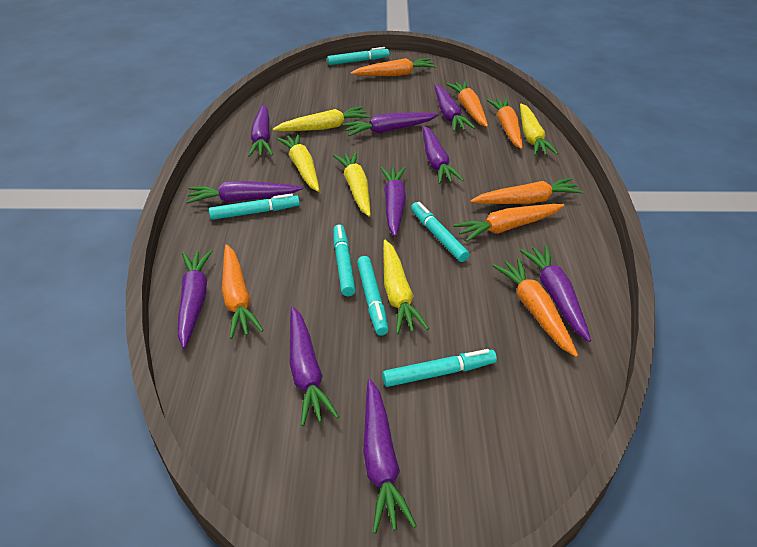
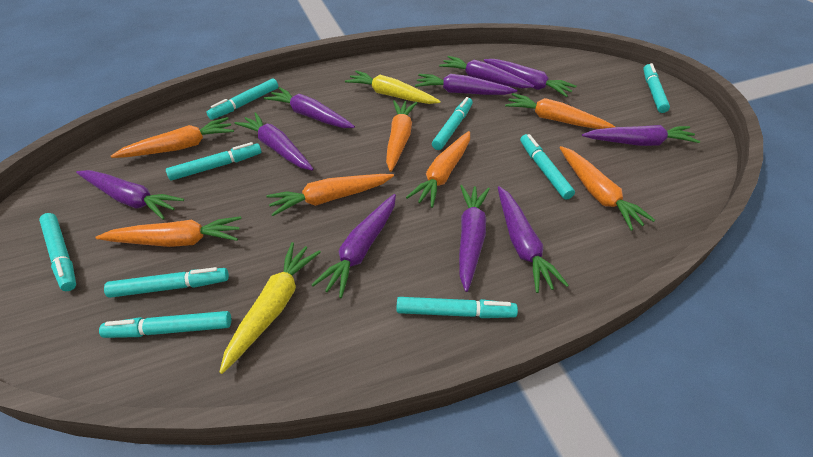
turquoise marker: [209,193,300,220] [327,47,390,65] [333,224,356,296] [357,256,389,336] [382,349,497,387] [411,202,470,262] = 6 -> [39,213,76,291] [99,311,231,338] [104,267,229,298] [166,142,262,181] [206,78,278,120] [397,297,518,318] [432,97,473,150] [520,134,575,200] [643,63,670,113] = 9
yellow carrot: [273,106,370,131] [276,133,320,192] [333,151,371,217] [383,240,429,334] [520,104,558,156] = 5 -> [219,242,321,374] [345,71,441,104] = 2

